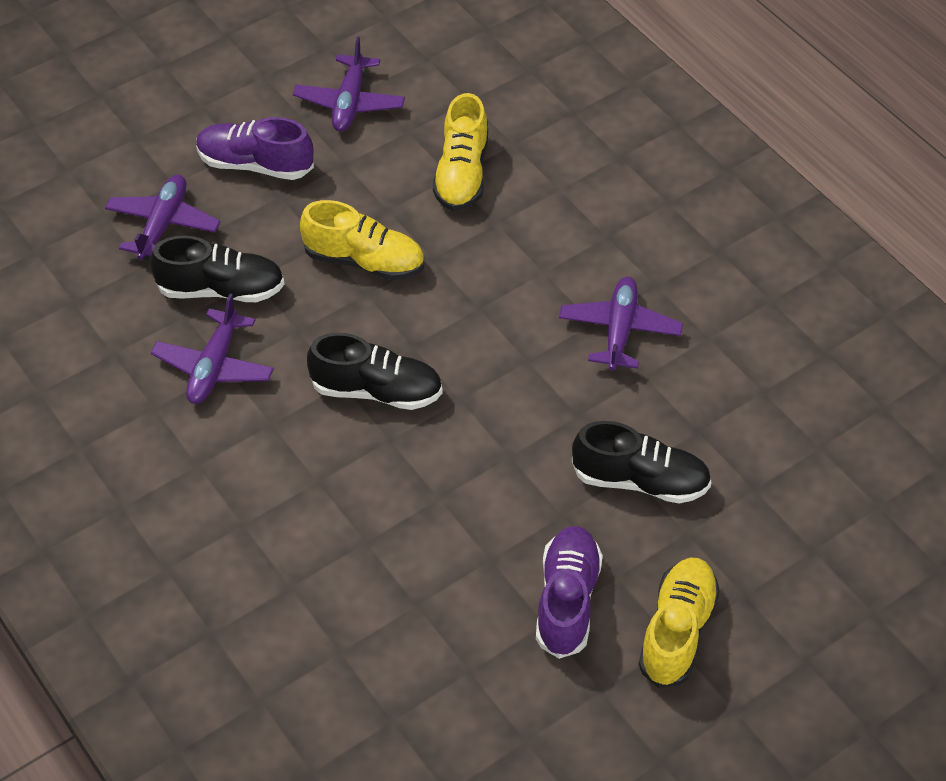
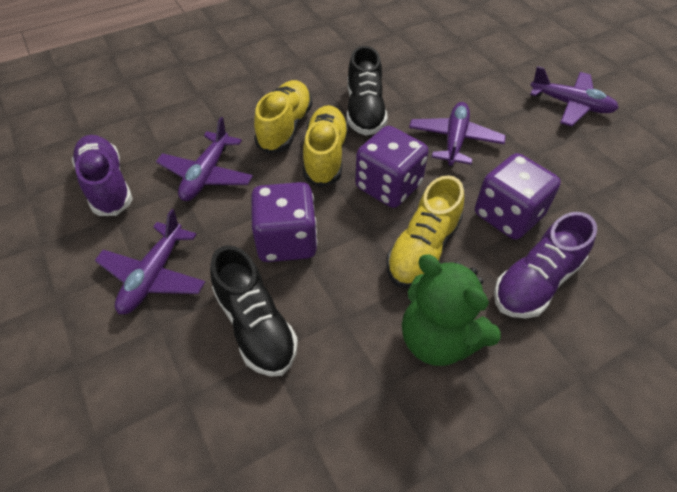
black shoe: [150,235,284,302] [307,333,443,410] [572,421,712,504] = 3 -> [210,245,298,377] [347,46,388,136] = 2
green teddy bear: none = 0 -> [402,254,501,366] = 1
purple dice: none = 0 -> [251,182,318,262] [355,126,428,208] [475,153,561,240] = 3

